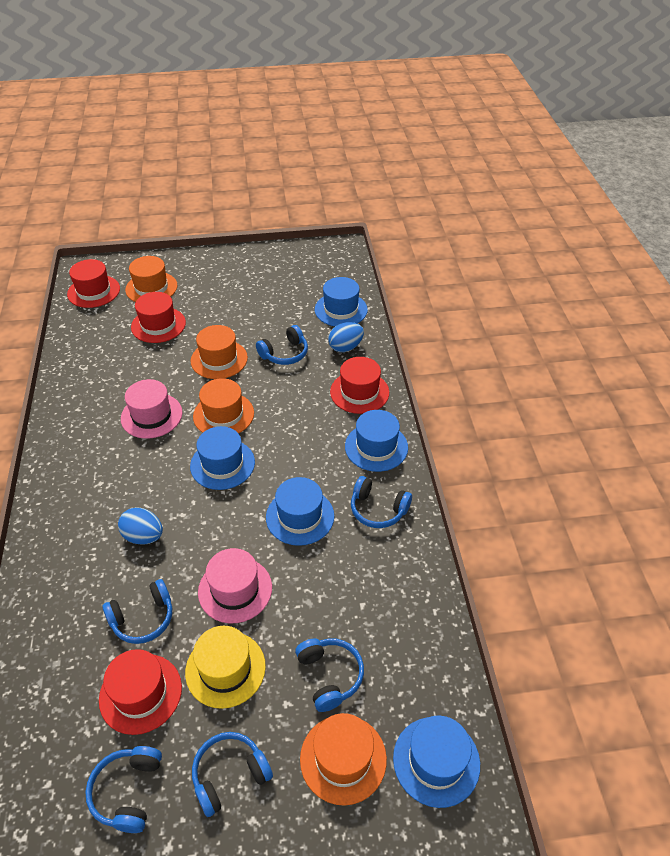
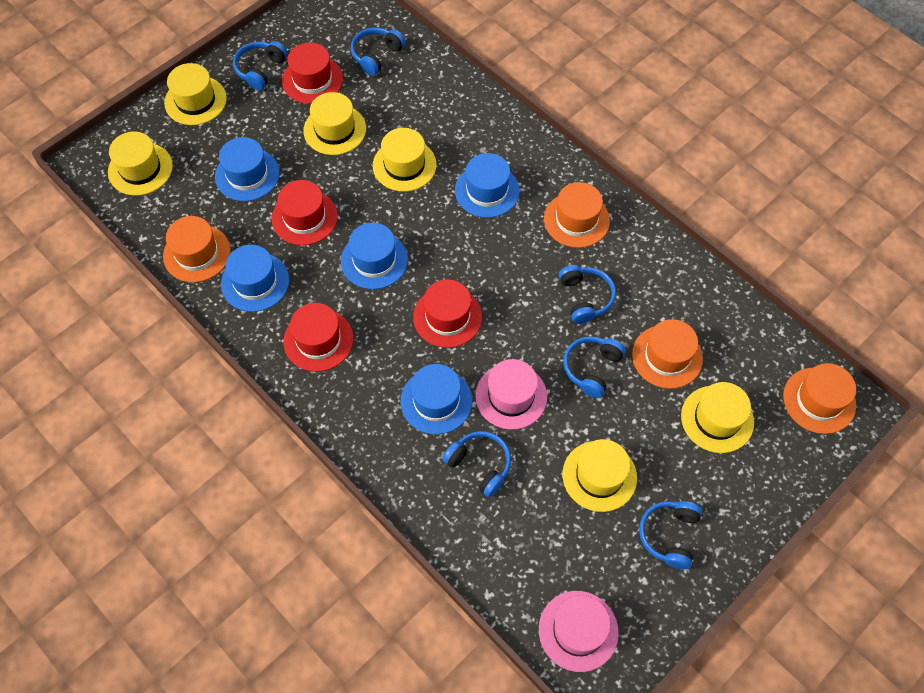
blue egg: [118,507,163,545] [328,322,364,352] = 2 -> none = 0
yellow hat: [185,626,266,709] = 1 -> [108,131,173,196] [164,63,227,125] [303,92,366,155] [373,128,437,192] [563,439,637,512] [681,382,754,453] = 6

